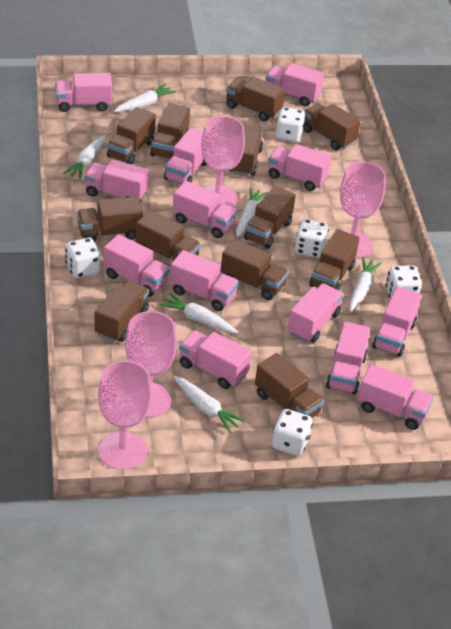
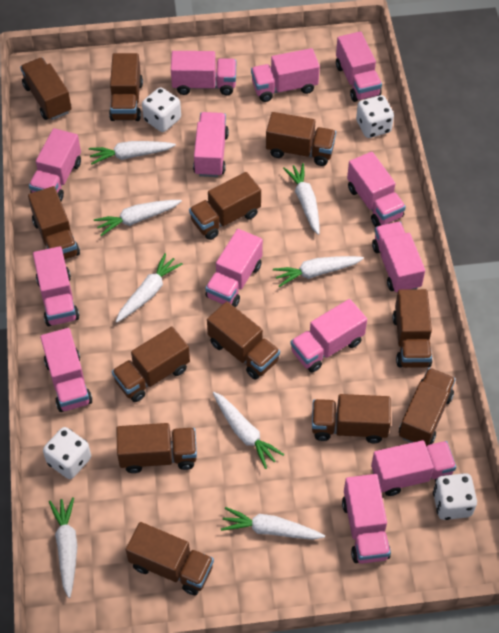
pink goblet: [98,360,152,469] [125,311,177,418] [201,116,245,207] [340,161,386,258] = 4 -> none = 0
white carrot: [63,135,106,179] [114,84,176,112] [159,293,238,334] [173,376,246,433] [236,188,268,237] [349,257,382,312] = 6 -> [49,497,77,598] [89,141,176,165] [94,200,182,236] [116,253,183,322] [213,392,284,469] [221,507,325,540] [273,256,364,287] [283,163,320,235] = 8
white dice: [65,238,100,278] [272,409,313,456] [276,107,306,142] [294,219,329,258] [386,265,422,299] = 5 -> [43,427,91,479] [142,87,181,132] [356,95,394,138] [433,473,477,520] = 4

